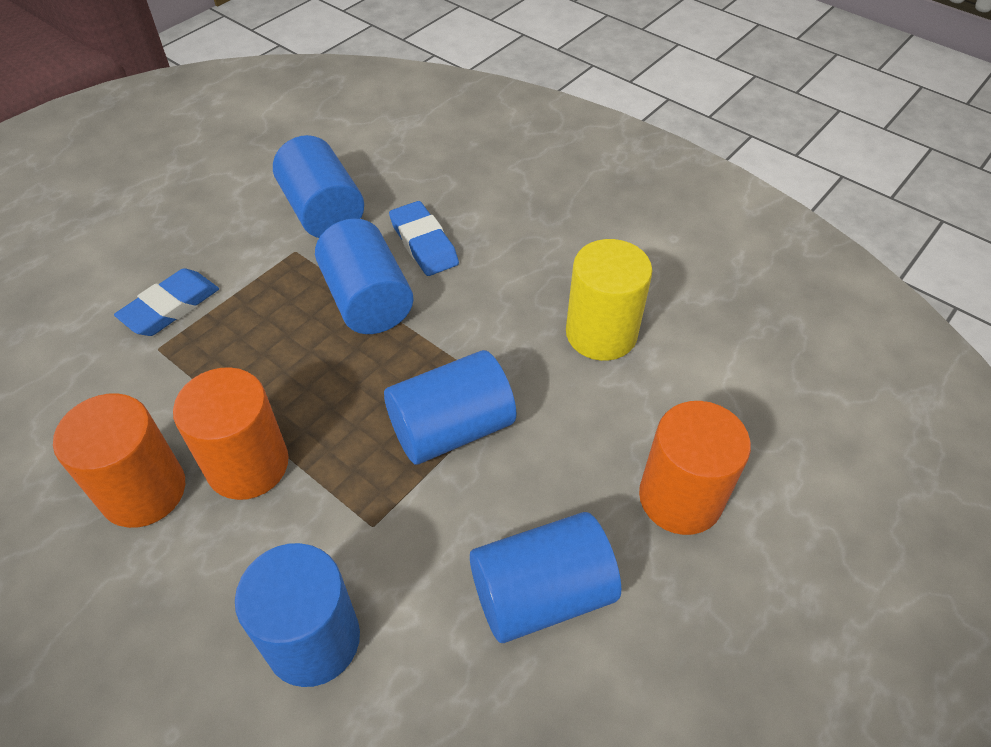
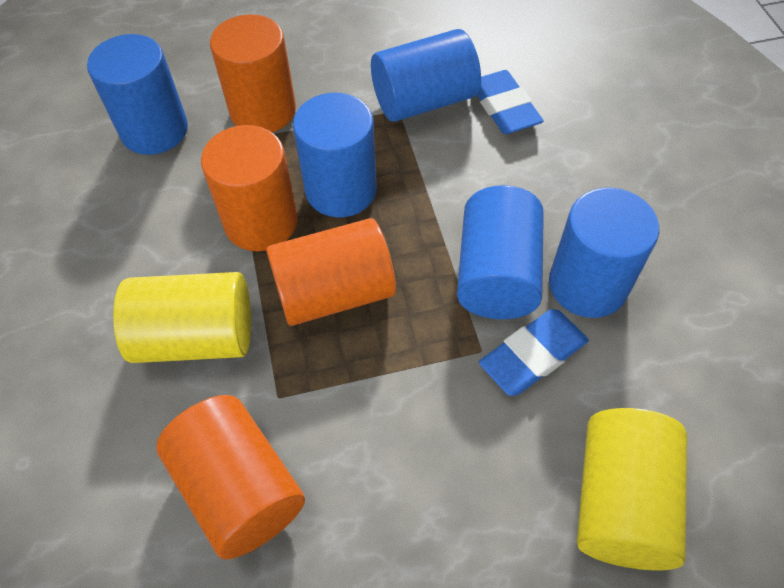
orange cylinder: [53,393,185,528] [173,367,289,500] [639,401,751,535] = 3 -> [156,395,305,560] [201,125,298,251] [210,14,296,132] [266,218,396,326] = 4
yellow cylinder: [566,239,653,361] = 1 -> [113,272,251,363] [577,408,687,570] = 2

